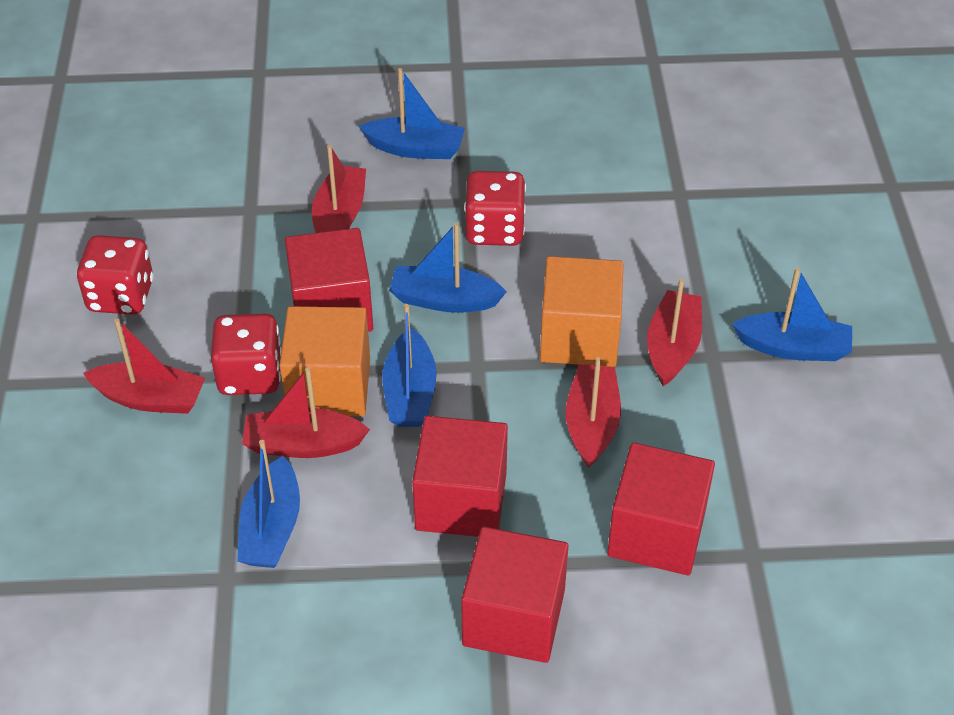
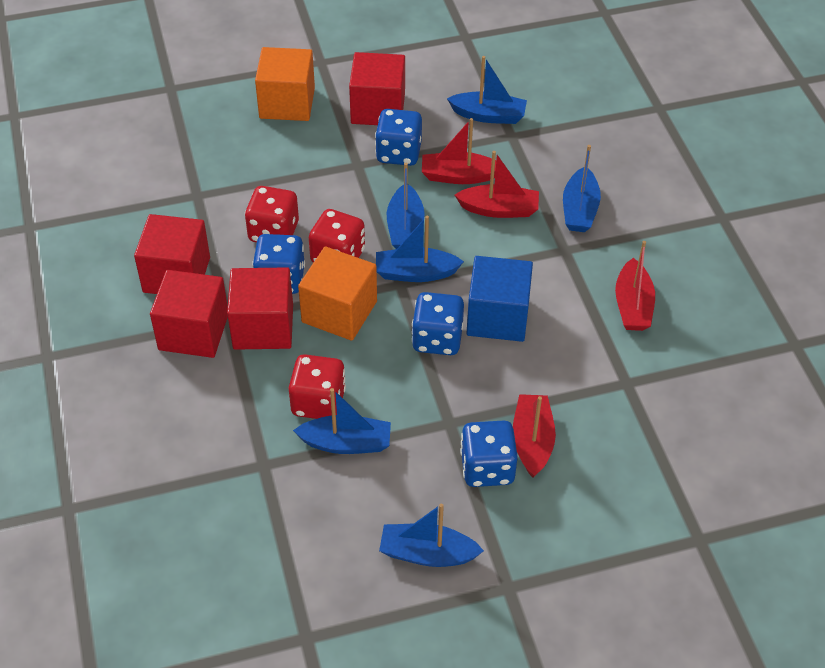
blue boat: [237,440,300,568] [359,68,465,159] [382,304,437,427] [389,223,507,313] [732,267,852,361] = 5 -> [293,388,391,454] [376,216,464,282] [379,504,484,567] [387,163,425,249] [447,56,527,124] [563,145,601,232] = 6
blue cube: none = 0 -> [466,256,533,342] = 1
blue dice: none = 0 -> [252,234,305,294] [375,109,422,166] [412,292,464,355] [460,421,518,487] = 4
red boat: [83,318,205,414] [242,367,370,458] [312,145,366,233] [565,357,621,468] [647,278,702,386] = 5 -> [422,118,496,184] [455,151,539,218] [513,394,556,478] [615,241,655,331] = 4

